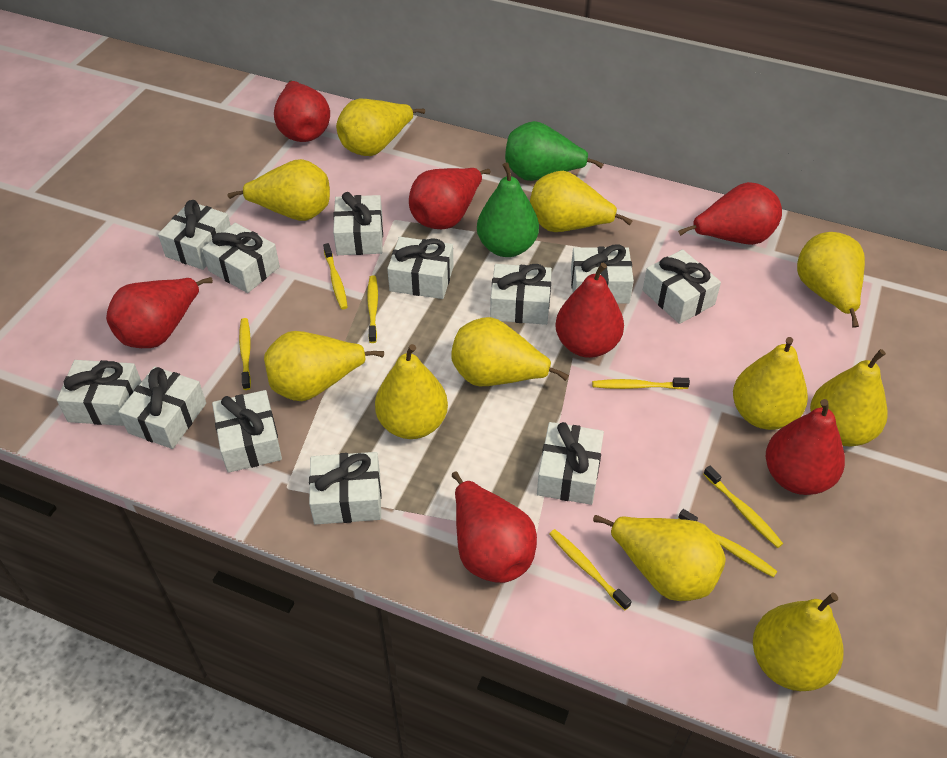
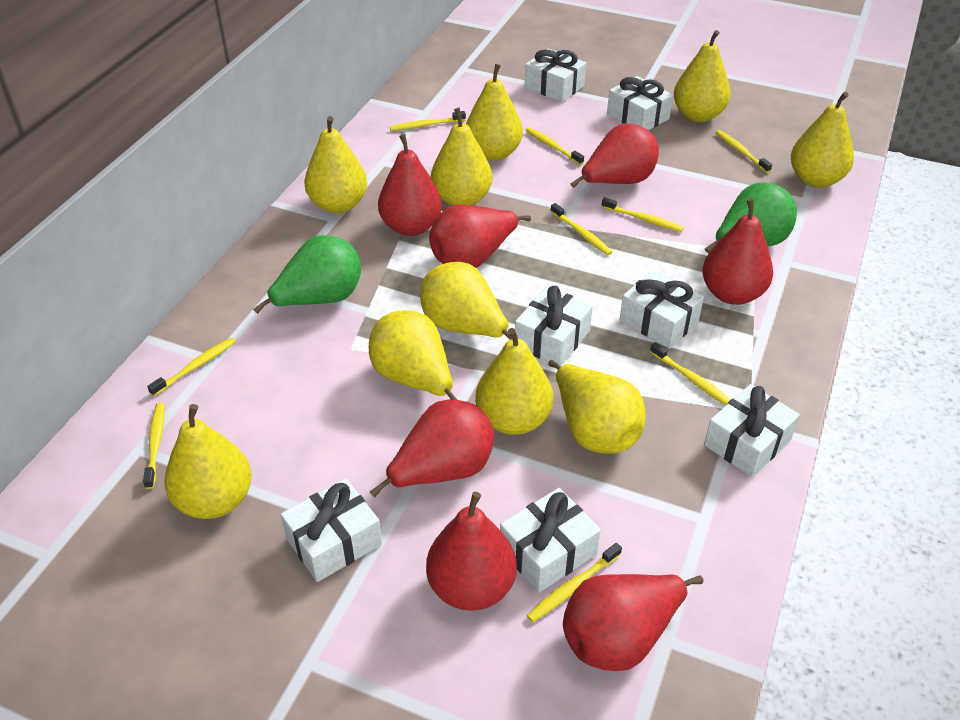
white gift: [57,360,142,426] [118,366,206,449] [158,200,231,270] [202,223,280,293] [212,390,282,473] [309,452,382,524] [333,192,383,255] [387,237,454,299] [490,264,552,325] [537,422,604,505] [571,244,634,304] [643,250,721,324] = 12 -> [281,478,382,582] [500,488,601,593] [515,286,593,366] [525,49,586,102] [607,76,673,130] [620,270,704,349] [704,384,800,477] = 7
yellow pear: [227,159,330,221] [264,331,384,401] [336,99,425,156] [375,344,448,439] [451,317,569,386] [530,171,633,232] [593,515,726,601] [733,337,808,430] [753,592,843,691] [797,232,865,328] [810,349,888,447] = 11 -> [164,404,252,519] [304,116,367,213] [369,310,457,400] [420,262,513,340] [431,108,493,206] [466,64,523,161] [475,328,553,435] [548,360,645,454] [674,30,731,122] [791,92,854,188] = 10
yellow toothbrush: [239,318,251,390] [323,243,348,309] [367,276,378,343] [549,529,631,611] [592,378,690,389] [678,509,778,578] [703,466,783,548] = 7 -> [143,403,164,489] [147,338,236,396] [390,111,466,131] [525,127,584,165] [527,543,622,622] [550,203,612,255] [602,197,684,232] [650,342,730,405] [715,130,772,173] = 9

